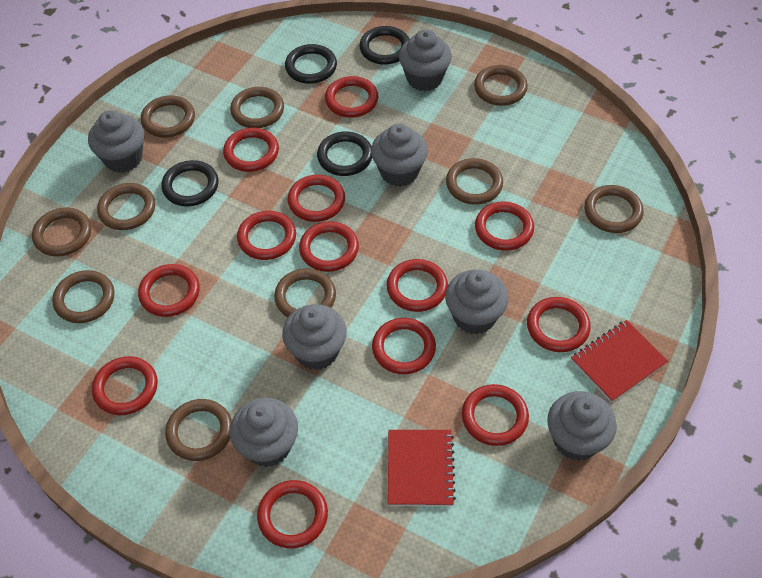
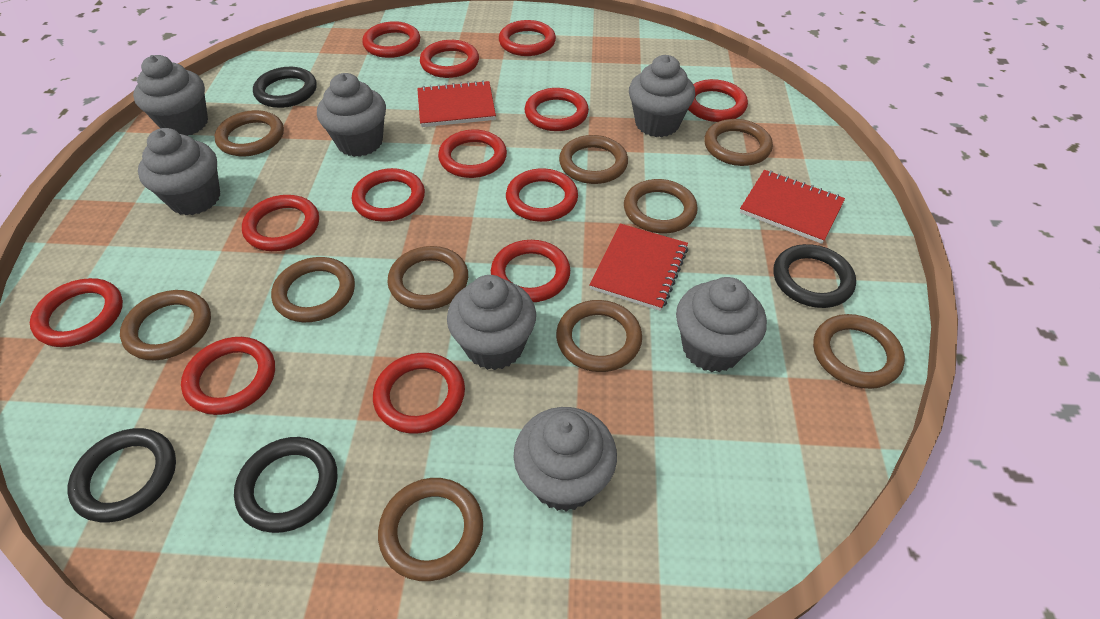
red notebook: [388,430,456,506] [571,320,668,403] = 2 -> [417,80,496,127] [589,223,688,311] [740,170,845,244] = 3

